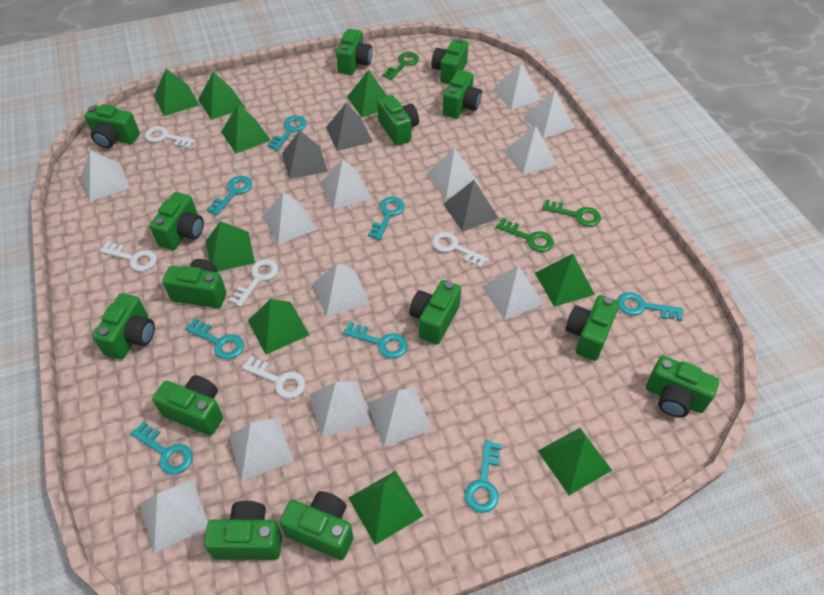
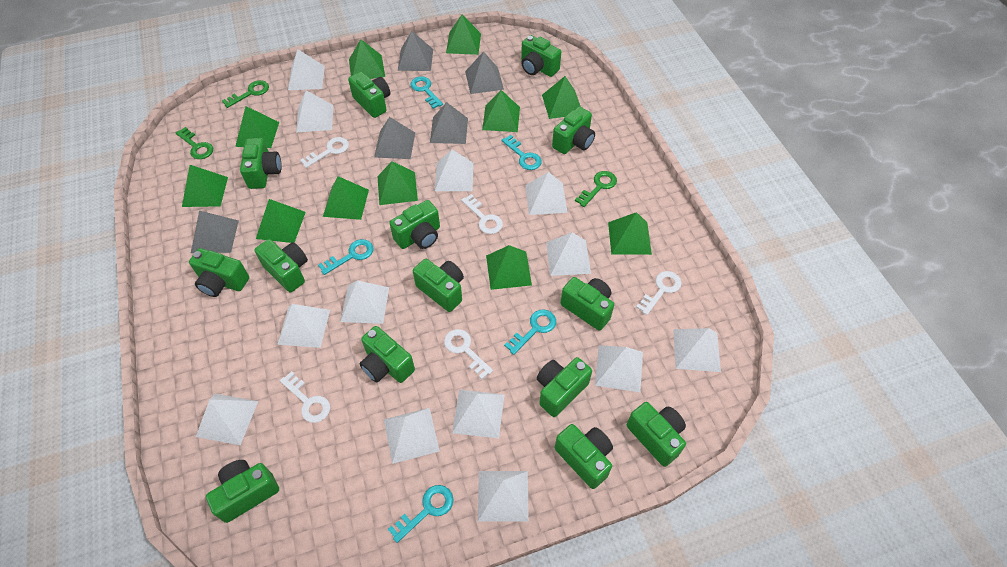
green pyramid: [154,69,199,116] [198,72,245,120] [206,221,255,271] [221,104,271,154] [248,299,309,355] [347,70,387,117] [348,471,423,545] [535,254,595,307] [538,428,612,495] = 9 -> [182,165,228,207] [235,106,279,148] [256,199,306,243] [323,176,369,220] [349,39,385,79] [377,161,418,205] [446,14,481,55] [482,90,520,132] [486,245,532,290] [542,76,581,119] [608,212,652,255] = 11
grey pyramid: [282,130,328,179] [326,102,373,151] [443,180,499,232] = 3 -> [191,211,239,253] [374,117,415,159] [398,31,433,71] [430,102,468,144] [465,51,504,94] = 5
turquoise key: [131,421,193,475] [185,318,244,360] [206,176,252,216] [267,116,307,151] [343,322,407,358] [368,197,405,240] [465,440,502,513] [617,292,683,321] = 8 -> [318,239,374,275] [388,485,453,543] [410,76,443,109] [501,135,542,170] [504,309,556,355] = 5

